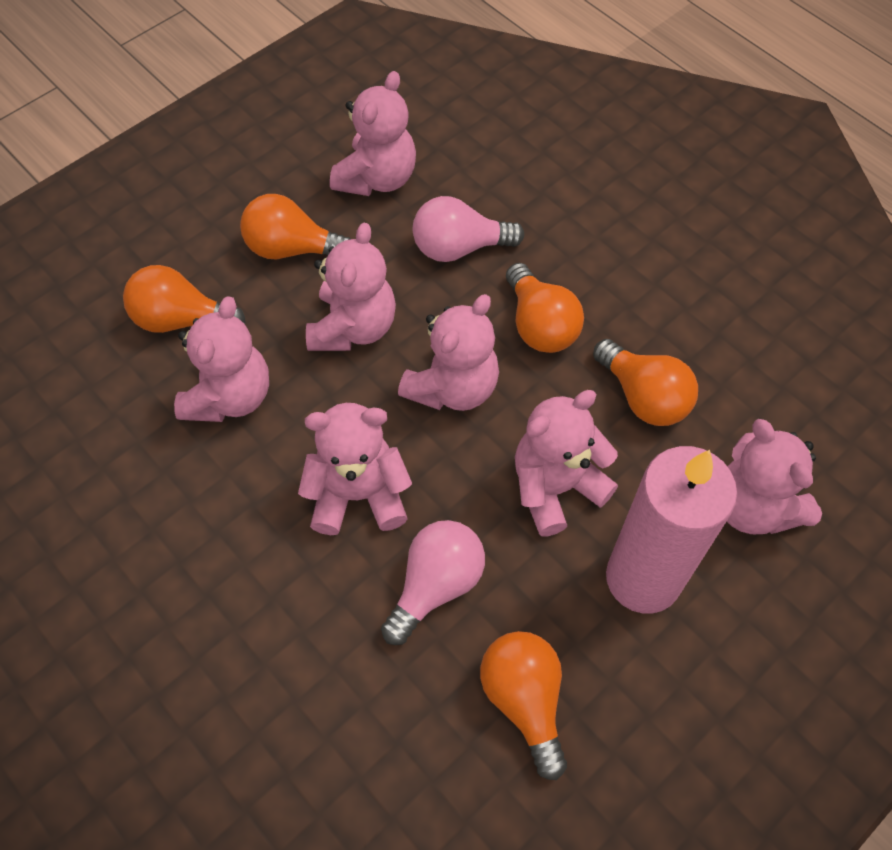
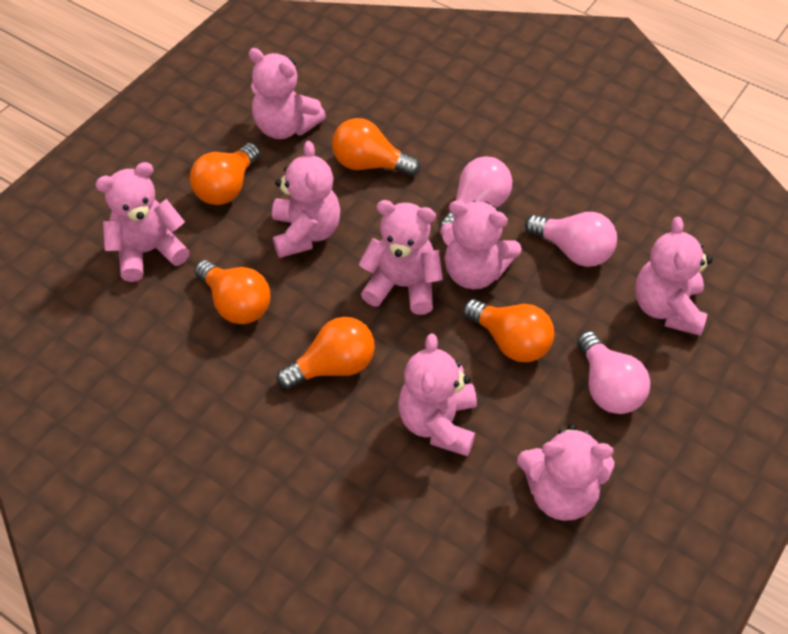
pink candle: [606,446,737,614] = 1 -> none = 0
pink light bulb: [381,520,485,645] [413,196,524,262] = 2 -> [439,156,512,230] [525,212,617,267] [577,331,650,414] = 3
pink teddy bear: [174,296,269,422] [298,403,412,535] [306,223,396,351] [330,71,416,196] [398,294,499,411] [515,390,618,536] [727,419,822,534] = 7 -> [95,162,190,282] [249,48,326,139] [272,141,341,258] [359,200,443,315] [398,333,477,456] [440,201,522,289] [517,424,614,521] [635,217,712,336] = 8

